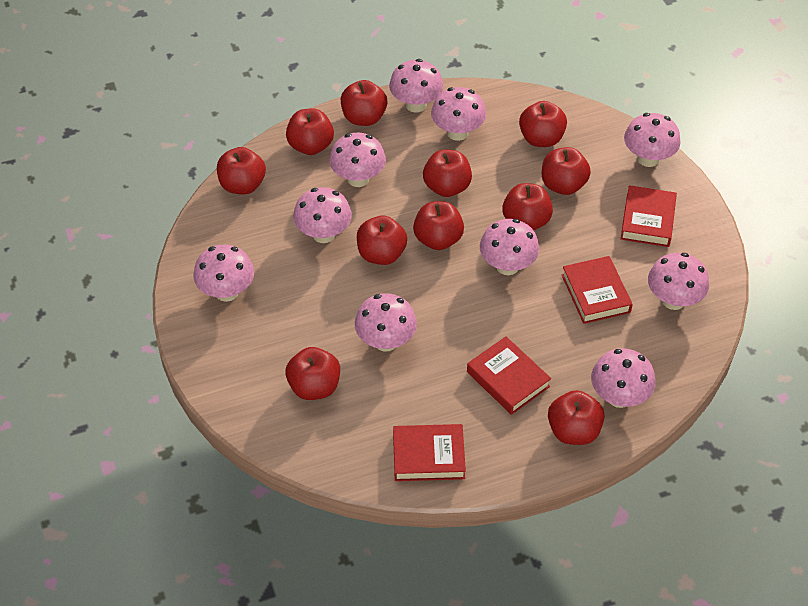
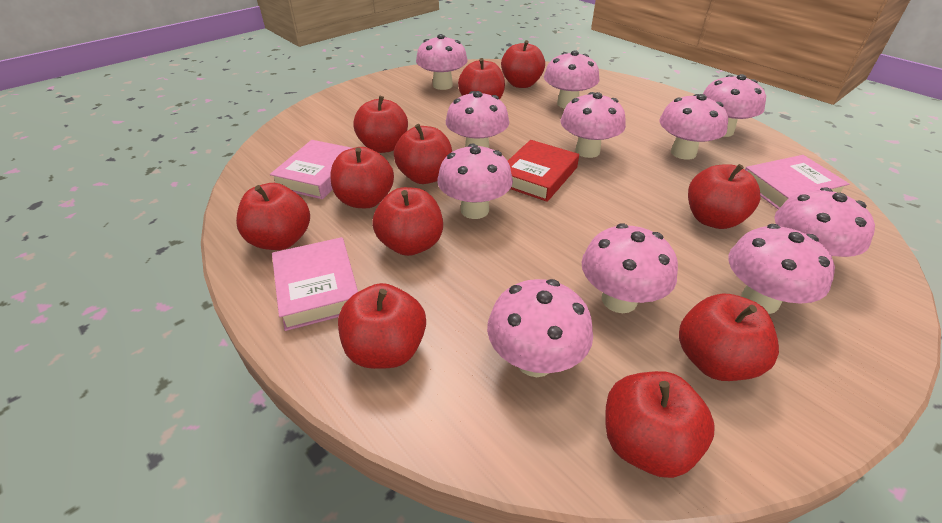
pink book: none = 0 -> [270,140,352,199] [272,237,358,331] [745,155,849,209] = 3
pink mushroom: [194,244,254,302] [293,187,352,243] [329,133,386,187] [355,293,417,352] [389,59,443,113] [431,87,486,141] [480,219,539,275] [591,348,656,408] [624,113,681,167] [648,253,709,310] = 10 -> [416,34,468,90] [438,143,513,219] [446,91,509,148] [487,279,593,377] [544,50,599,109] [561,92,626,158] [581,223,678,313] [659,94,728,160] [703,74,766,137] [728,224,835,314] [775,187,875,257] = 11
red book: [393,424,466,481] [467,336,551,415] [562,256,633,324] [621,185,677,247] = 4 -> [508,140,579,202] = 1

